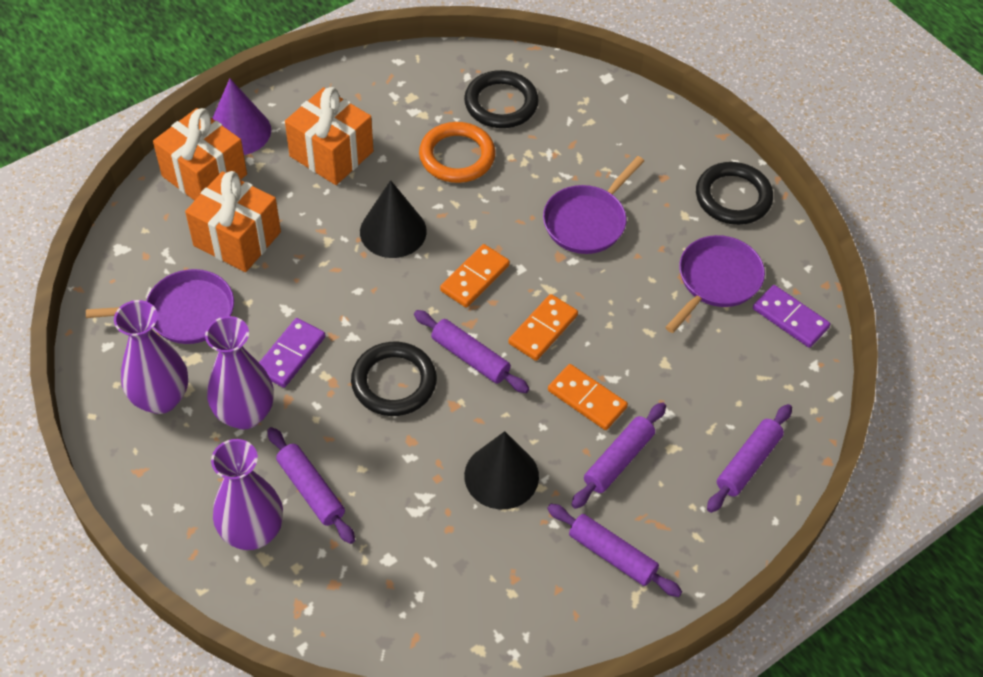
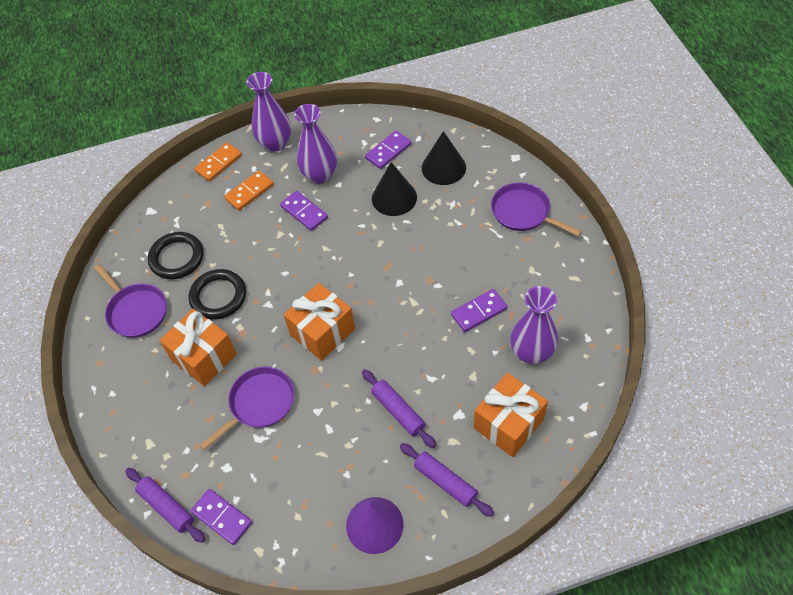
black ring: [351,342,437,416] [464,70,539,128] [696,162,773,225] = 3 -> [148,232,203,279] [189,269,246,320] = 2
orange domino: [440,244,510,308] [508,294,578,361] [548,364,628,430] = 3 -> [194,142,242,182] [224,171,274,211] = 2
orange ring: [419,122,496,183] = 1 -> none = 0
purple domino: [259,318,325,388] [753,285,831,348] = 2 -> [190,489,252,545] [280,191,328,231] [365,131,412,169] [451,289,507,332] = 4
purple rolling pin: [267,427,355,544] [414,310,530,393] [547,504,682,597] [571,402,666,509] [707,404,792,513] = 5 -> [125,468,205,543] [362,369,436,448] [400,443,494,517] = 3

